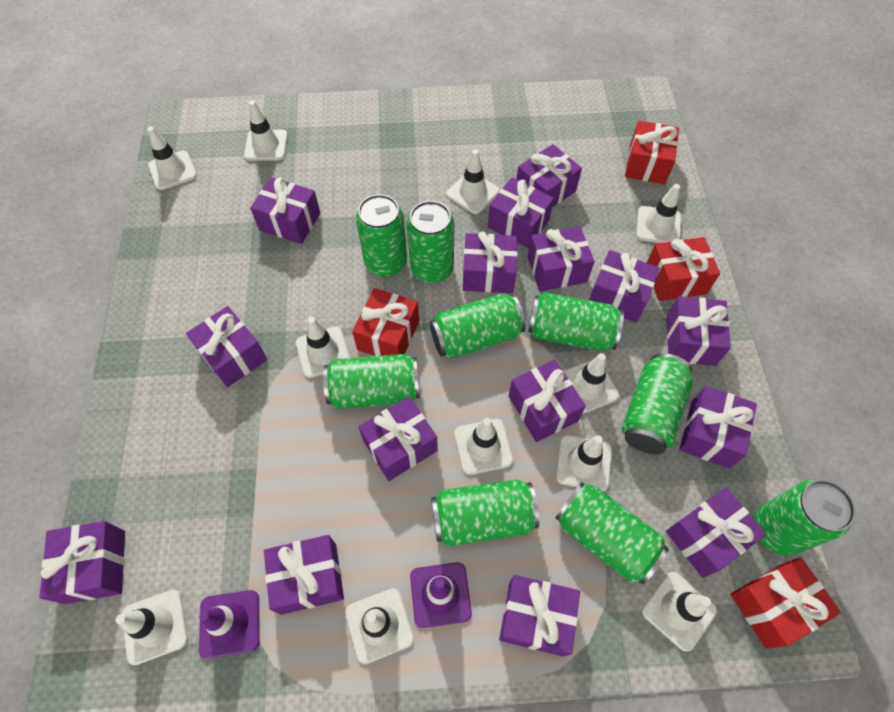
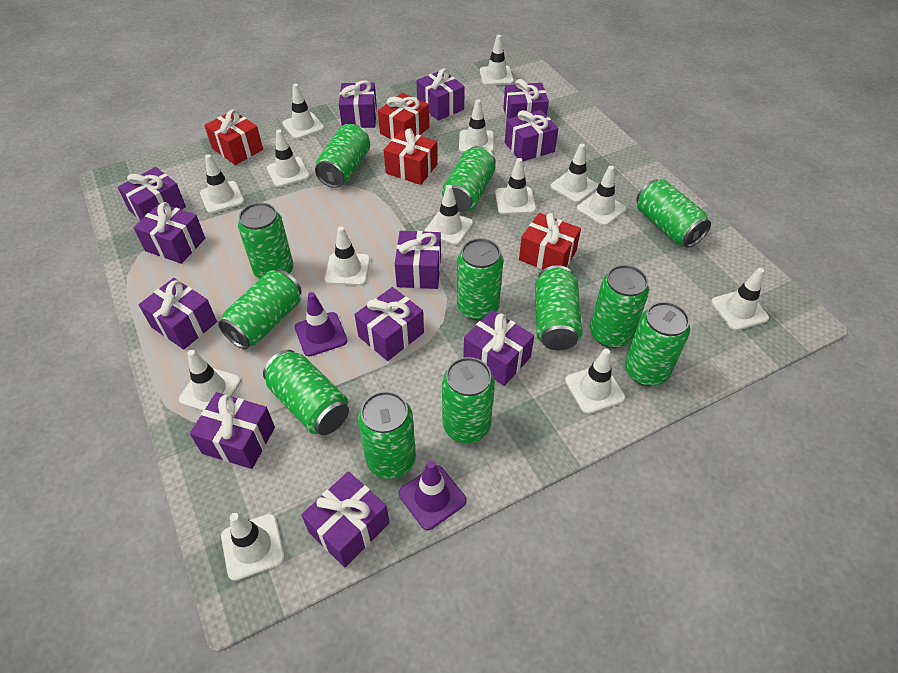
green can: [323,354,420,409] [356,194,407,277] [407,201,454,283] [430,294,526,359] [431,480,539,547] [528,292,624,351] [555,482,669,584] [622,353,693,454] [754,479,856,556] = 9 -> [218,270,302,349] [238,203,294,279] [263,350,349,435] [315,124,370,188] [358,391,416,479] [442,146,495,212] [442,357,495,443] [457,238,503,320] [535,265,582,351] [590,265,649,348] [625,302,690,386] [636,179,711,247] = 12
purple gift: [39,521,125,604] [186,306,267,387] [250,177,320,244] [264,535,344,615] [359,397,438,481] [463,231,518,293] [488,177,554,248] [499,575,580,657] [509,359,586,442] [516,144,582,208] [527,226,594,292] [589,250,660,323] [666,487,766,578] [667,296,731,366] [679,386,757,468] = 15 -> [118,167,186,221] [134,202,205,264] [139,278,217,350] [190,392,275,469] [301,471,389,567] [339,80,377,128] [354,287,424,361] [395,231,441,289] [416,68,465,120] [463,310,534,386] [503,79,549,119] [505,110,558,161] = 12
white traffic cone: [116,590,188,665] [147,126,197,190] [244,100,288,161] [296,317,350,378] [345,588,414,664] [446,149,500,214] [454,418,513,475] [556,435,612,492] [564,353,619,414] [636,184,681,243] [642,572,717,652] = 11 -> [179,350,241,411] [200,154,244,213] [221,513,285,581] [267,129,310,187] [282,84,324,139] [325,227,370,286] [425,185,473,245] [459,99,494,153] [480,35,514,86] [495,158,536,215] [550,144,598,203] [565,349,625,414] [577,166,626,226] [711,268,769,331] = 14

